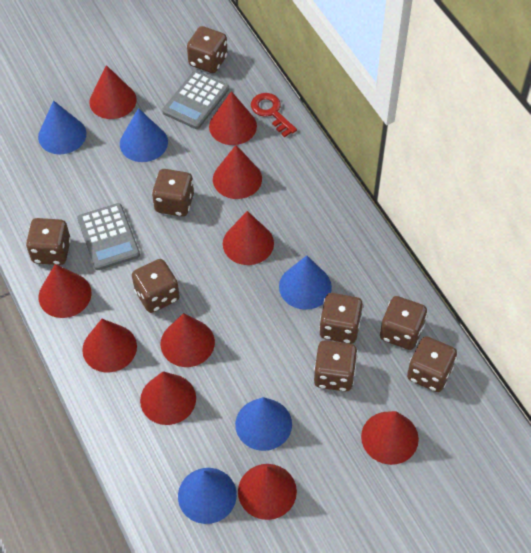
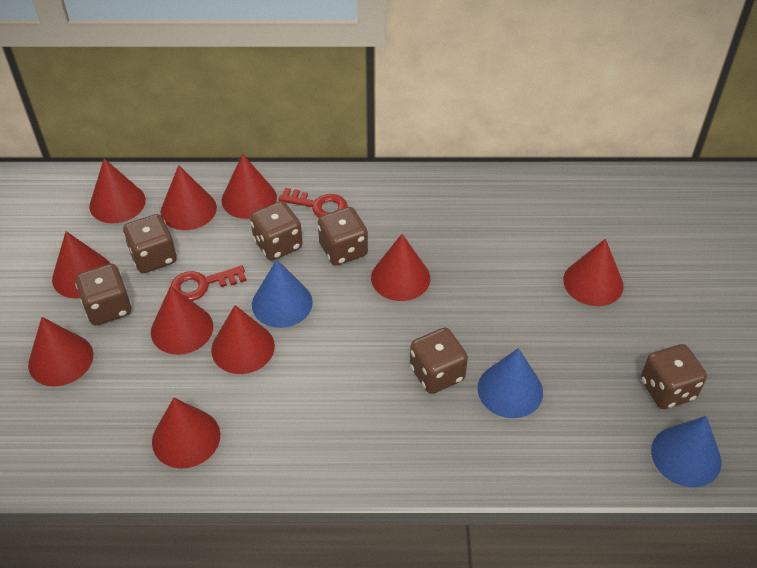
blue cone: [38,100,86,154] [120,108,168,162] [178,468,237,524] [235,397,292,451] [279,256,332,310] = 5 -> [252,260,313,328] [478,348,543,418] [651,416,721,487] = 3
brown dice: [26,218,71,265] [132,259,180,313] [152,169,194,217] [187,26,228,73] [314,340,358,391] [319,293,363,344] [380,296,427,350] [407,336,457,392] = 8 -> [75,264,132,325] [123,214,177,273] [250,201,303,260] [318,207,368,265] [410,328,468,394] [641,344,707,409] = 6
grey calculator: [77,203,140,270] [162,71,229,129] = 2 -> none = 0
red key: [251,93,297,137] = 1 -> [171,265,247,301] [278,188,348,217] = 2

